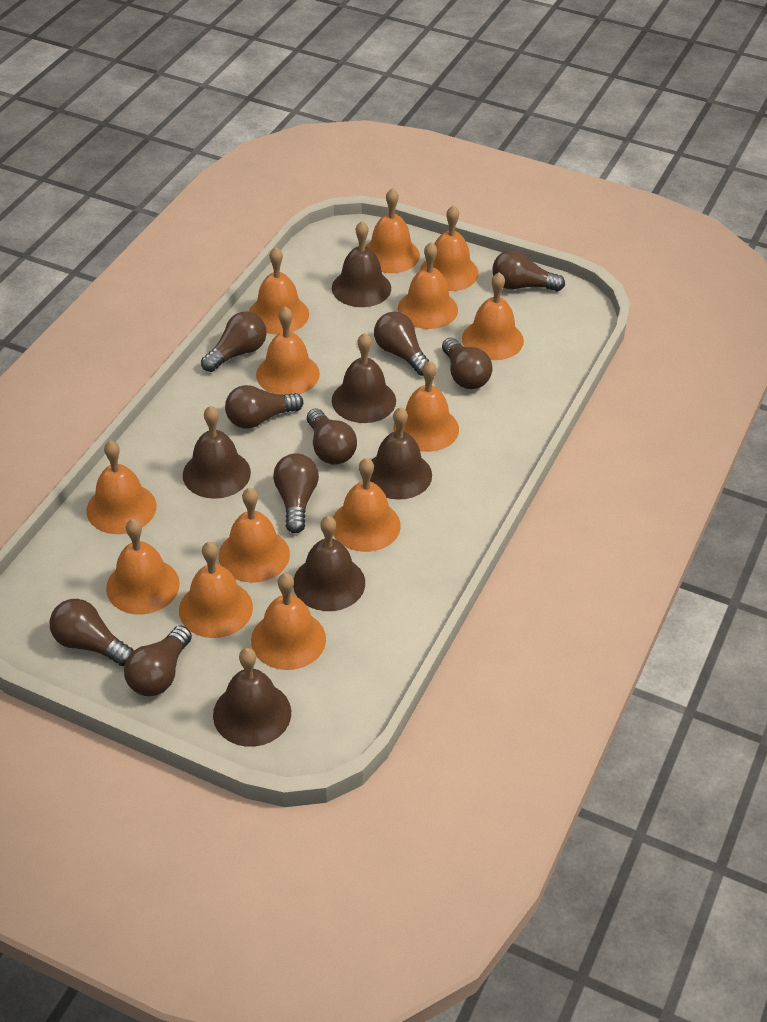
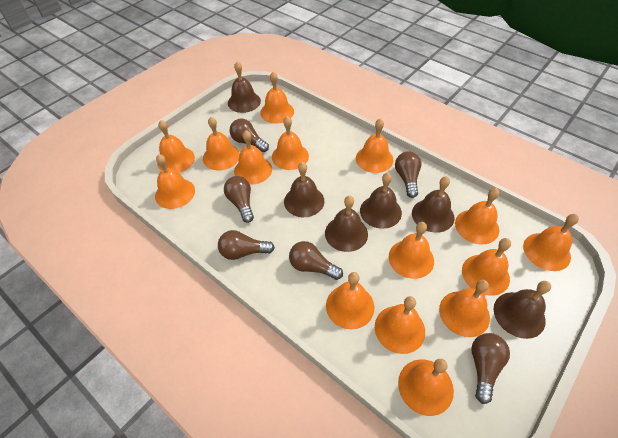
brown light bulb: [50,599,134,666] [124,625,192,696] [201,312,267,372] [225,385,303,429] [273,453,319,533] [307,408,357,465] [374,312,429,376] [442,338,493,389] [492,250,565,291] = 9 -> [218,230,275,260] [224,176,254,223] [230,119,269,152] [289,241,343,280] [395,151,422,198] [471,333,510,404] = 6
orange bell: [87,440,157,534] [106,519,180,615] [179,542,253,638] [218,488,290,583] [249,247,309,334] [251,573,326,670] [256,306,320,395] [332,458,401,552] [366,188,420,273] [394,361,459,452] [398,242,458,329] [420,205,479,291] [462,272,524,360] = 13 -> [155,154,195,209] [157,120,195,173] [203,117,240,170] [234,130,272,185] [260,72,294,124] [272,116,309,170] [326,272,374,329] [356,118,393,173] [375,296,425,354] [388,222,434,279] [398,359,454,416] [439,279,490,337] [455,188,499,245] [462,238,511,296] [523,214,579,271] = 15

